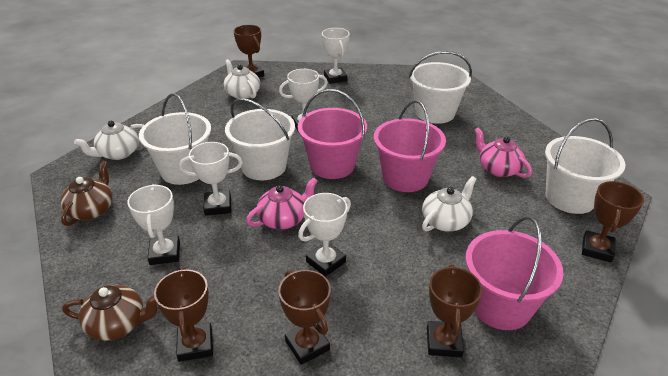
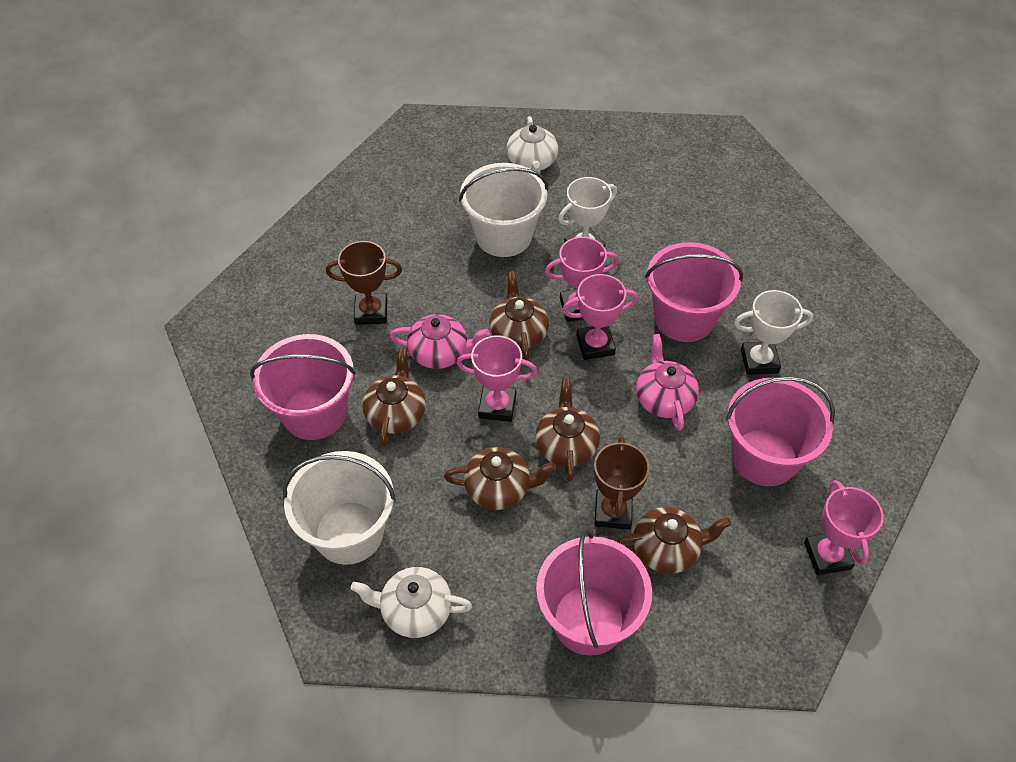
brown teapot: [60,161,113,226] [62,285,158,341] = 2 -> [362,348,426,447] [444,447,556,510] [489,271,549,361] [535,378,600,481] [616,507,731,574] = 5
brown trophy: [154,267,213,362] [233,25,264,77] [278,270,331,365] [427,264,482,357] [582,181,644,263] = 5 -> [326,241,402,325] [594,436,650,530] = 2
pink bucket: [298,89,367,179] [374,100,446,192] [465,216,564,330] = 3 -> [250,334,356,440] [536,529,652,656] [645,242,743,342] [726,376,835,486] = 4
pink trophy: none = 0 -> [456,335,538,422] [545,237,619,322] [562,274,638,360] [804,480,884,575] = 4
white bucket: [139,93,211,185] [225,98,295,180] [409,51,472,124] [545,118,625,214] = 4 -> [283,451,396,565] [459,163,548,257] = 2
white teapot: [74,121,144,160] [224,59,260,99] [422,176,477,232] = 3 -> [351,567,472,638] [506,116,558,173] = 2
white trophy: [127,184,180,265] [179,142,243,216] [279,69,328,130] [298,193,351,277] [322,28,350,84] = 5 -> [558,177,617,247] [734,290,813,375] = 2

